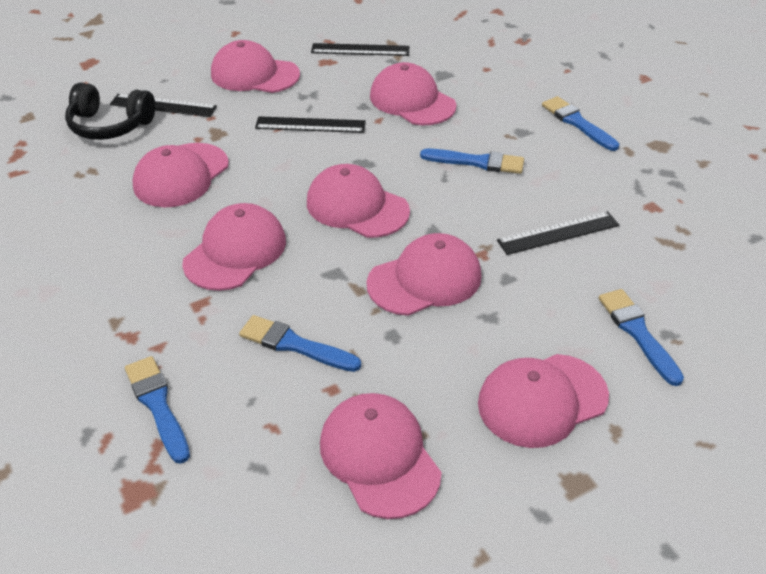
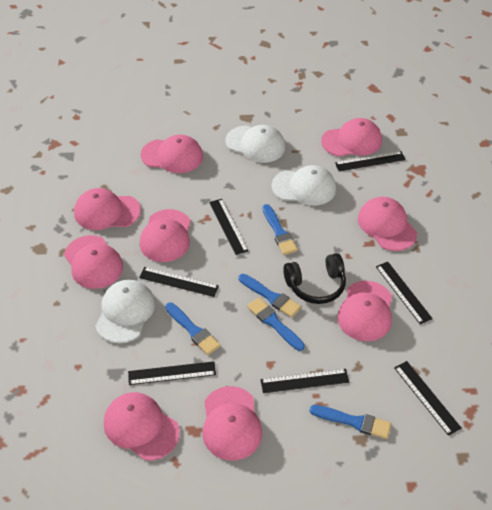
black ruler: [110,94,217,117] [255,116,366,133] [311,43,410,56] [497,211,619,255] = 4 -> [128,361,216,385] [139,267,219,297] [209,199,249,255] [260,369,349,393] [335,151,406,171] [376,262,433,324] [394,361,462,436] = 7
pink cap: [132,143,229,207] [182,203,286,291] [211,40,300,93] [307,164,410,238] [320,393,442,519] [367,233,482,316] [370,62,456,125] [478,354,609,448] = 8 -> [64,235,123,289] [74,188,141,230] [104,392,180,460] [140,209,191,262] [141,135,203,173] [202,386,262,460] [321,118,382,157] [337,281,392,341] [358,197,417,251] = 9
white cap: none = 0 -> [96,280,155,343] [225,125,285,163] [271,165,336,206] = 3

